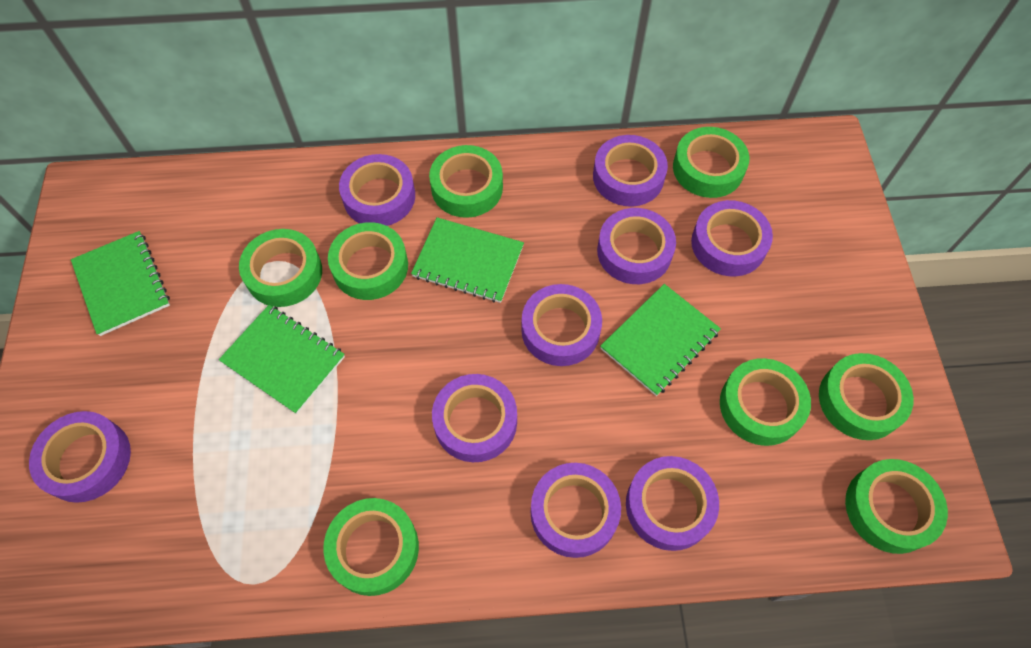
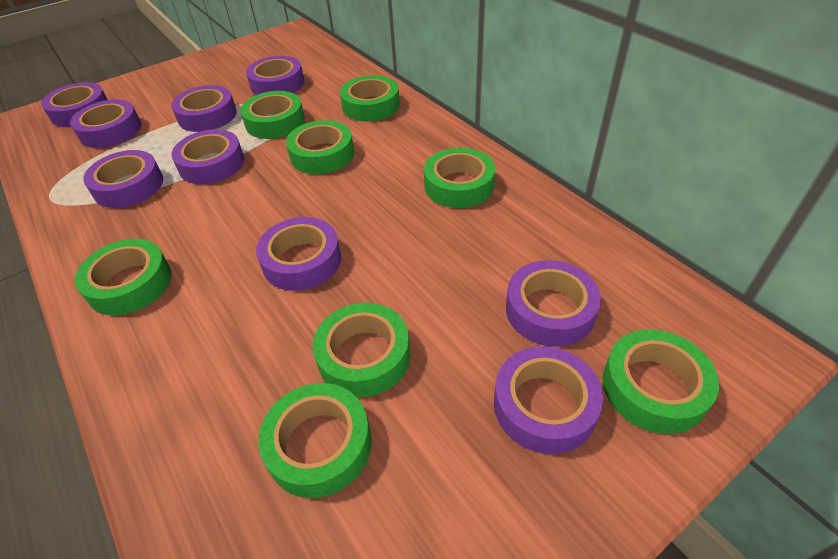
green notebook: [71,231,170,336] [219,305,345,414] [411,217,524,303] [600,284,721,396] = 4 -> none = 0

